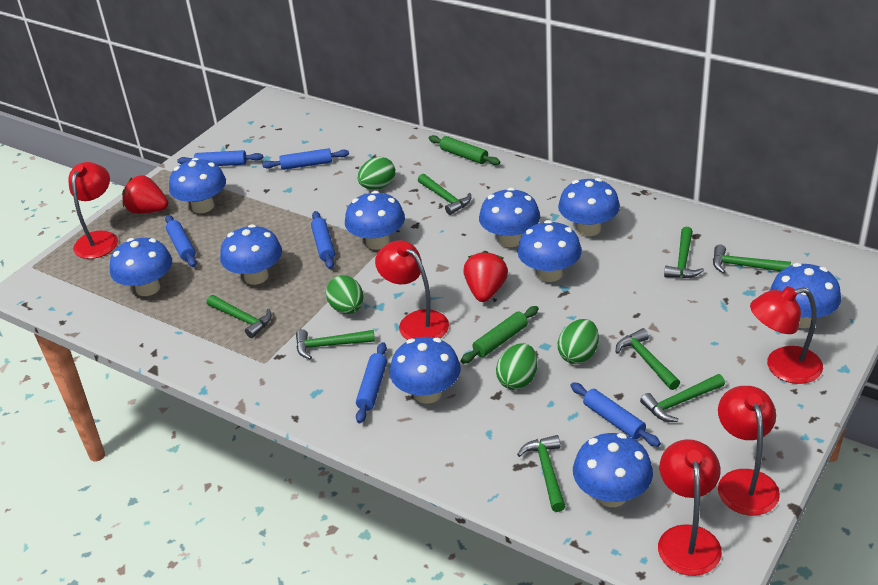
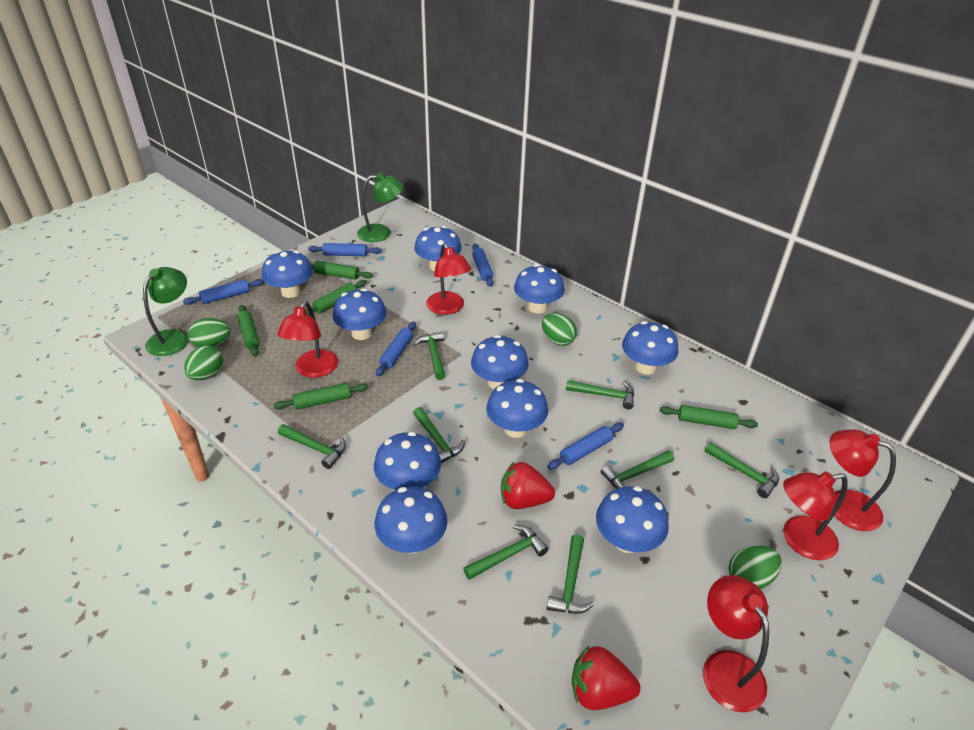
blue rolling pin: [165,215,197,267] [177,150,263,166] [262,148,349,170] [311,211,335,269] [356,342,387,423] [570,382,661,447] = 6 -> [183,279,264,305] [308,243,382,256] [376,322,416,376] [472,244,493,287] [547,423,624,470] = 5
green lamp: none = 0 -> [143,267,189,356] [357,173,404,242] = 2
green rolling pin: [429,135,500,165] [461,306,539,364] = 2 -> [237,305,260,357] [273,383,369,409] [306,280,367,316] [310,261,373,280] [660,405,758,429] = 5

